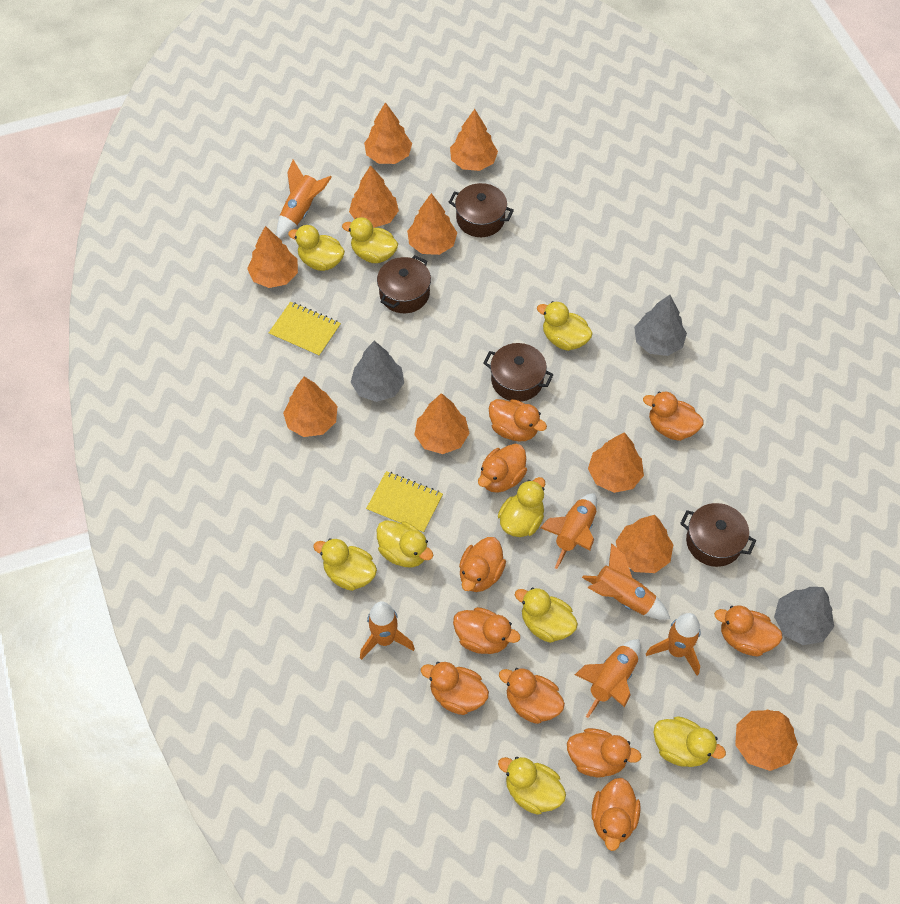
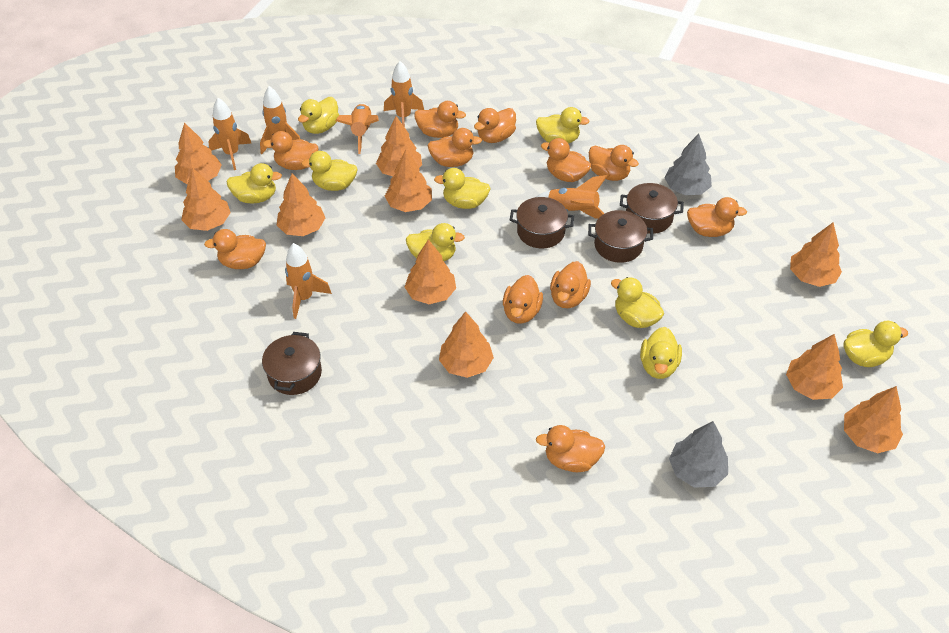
grey tree: [351,341,404,402] [634,295,687,356] [774,587,834,645] = 3 -> [664,134,712,195] [669,421,728,488] = 2
orange duck: [421,662,489,715] [453,607,520,654] [459,537,506,592] [478,444,527,493] [489,399,547,441] [499,668,565,724] [567,728,641,777] [591,778,641,851] [643,392,704,441] [714,605,783,656] = 10 -> [204,229,266,269] [263,131,319,170] [414,101,466,138] [427,128,482,167] [474,108,516,143] [503,275,543,324] [536,425,605,472] [541,138,591,182] [550,261,591,308] [589,145,639,181] [687,197,747,237] = 11
yellow notebook: [269,302,341,357] [366,471,443,533] = 2 -> none = 0

